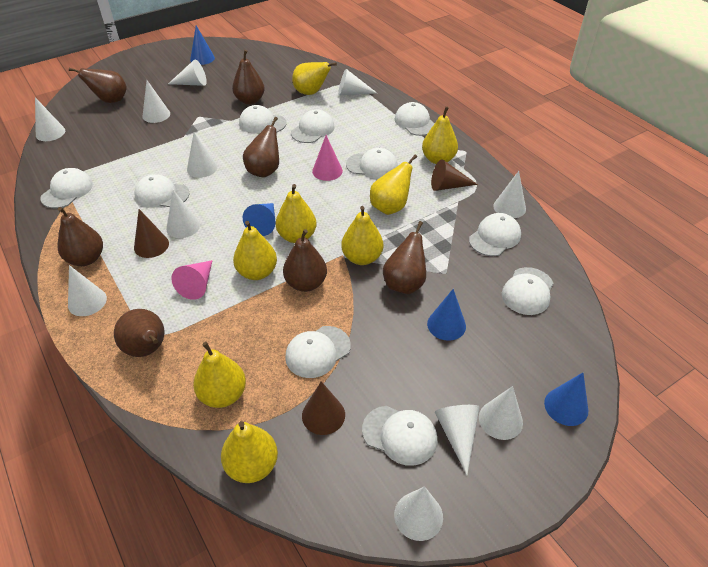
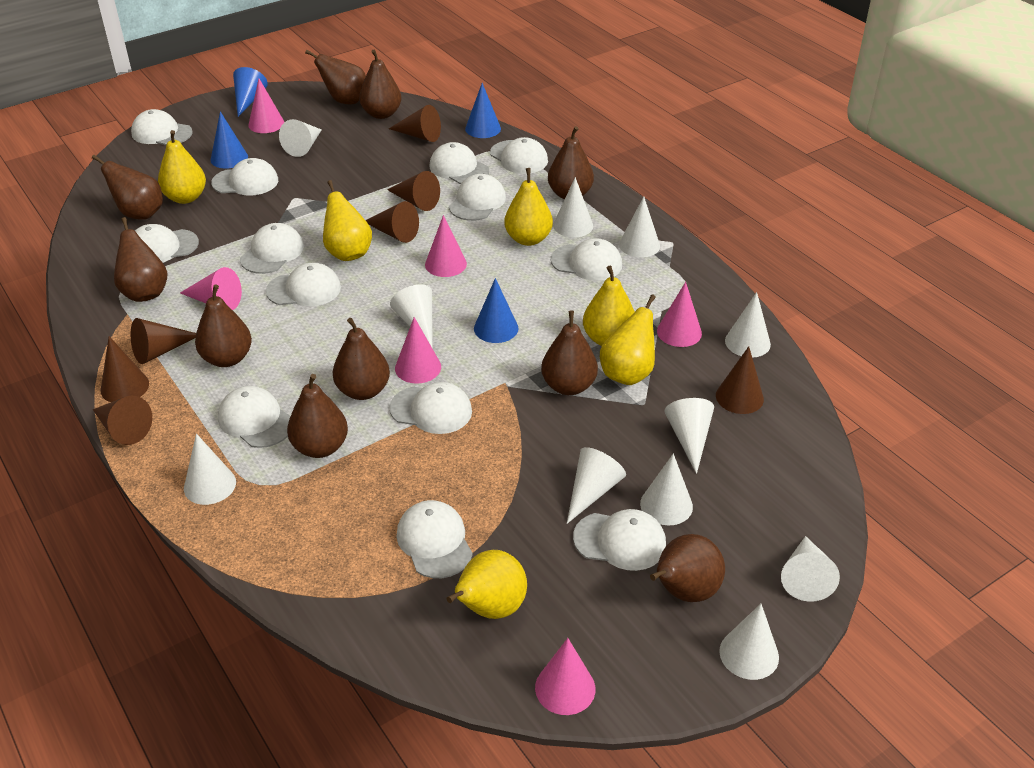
brown cone: [134,209,169,258] [302,381,345,435] [431,159,478,191] = 3 -> [93,396,152,445] [101,336,149,402] [131,318,196,364] [366,201,419,243] [387,171,440,211] [389,105,441,142] [716,346,764,414] = 7
brown pear: [57,207,103,266] [69,68,127,103] [114,309,164,357] [232,50,265,105] [243,117,279,178] [283,229,327,292] [383,221,426,294] = 7 -> [92,155,163,220] [114,217,167,302] [195,285,252,367] [287,374,348,458] [305,50,366,104] [333,318,390,400] [359,50,402,119] [541,310,598,395] [548,126,594,199] [650,534,725,602] = 10
pink cone: [171,260,213,300] [312,135,343,181] = 2 -> [180,267,242,310] [248,79,284,133] [395,317,441,384] [425,215,467,277] [535,638,595,715] [657,282,702,347] = 6
white cap: [40,168,93,208] [134,174,189,207] [239,105,287,133] [285,326,351,378] [291,109,334,143] [346,148,398,179] [362,406,438,466] [394,102,435,136] [469,213,521,256] [502,267,553,315] = 10 -> [131,109,193,145] [134,224,199,263] [211,158,278,196] [218,386,291,448] [240,223,304,274] [266,263,341,306] [389,382,472,434] [396,500,473,578] [429,142,489,184] [449,174,506,221] [490,137,548,174] [551,238,622,281] [573,509,666,571] = 13
yellow pear: [193,342,246,408] [221,421,278,483] [233,221,277,280] [276,184,317,243] [292,62,337,95] [341,206,383,265] [370,154,417,215] [422,106,458,164] = 8 -> [158,130,206,204] [323,180,372,261] [447,550,527,619] [504,168,553,246] [583,266,635,346] [600,294,656,385] = 6

